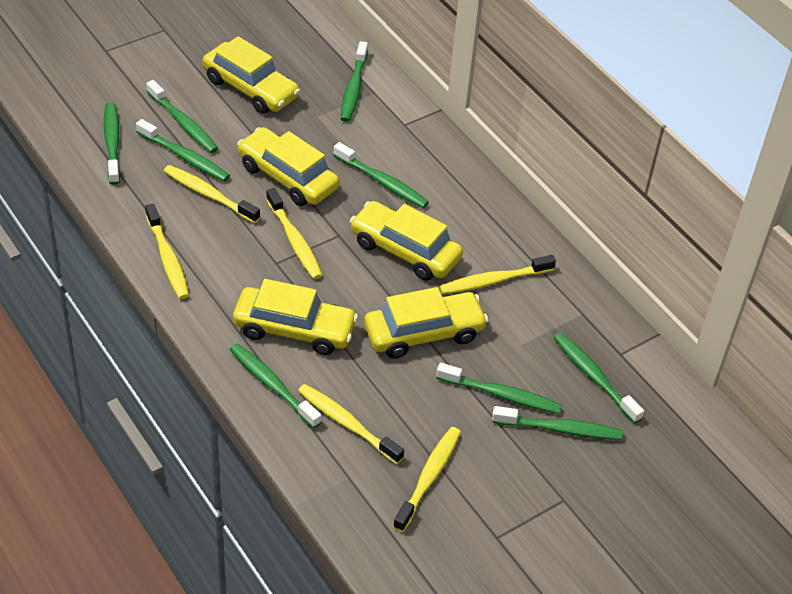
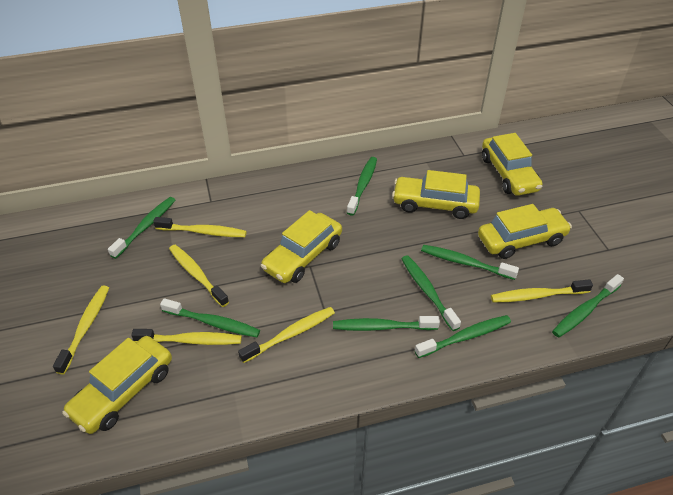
green toothbrush: [104,102,120,185] [136,119,230,182] [146,80,218,153] [230,343,321,428] [333,142,429,208] [341,41,368,122] [436,363,562,414] [492,406,623,440] [553,333,644,423] = 9 -> [108,197,175,259] [160,298,260,337] [333,316,440,331] [347,157,377,216] [401,255,461,331] [415,315,511,358] [421,245,519,280] [552,274,624,338] = 8

